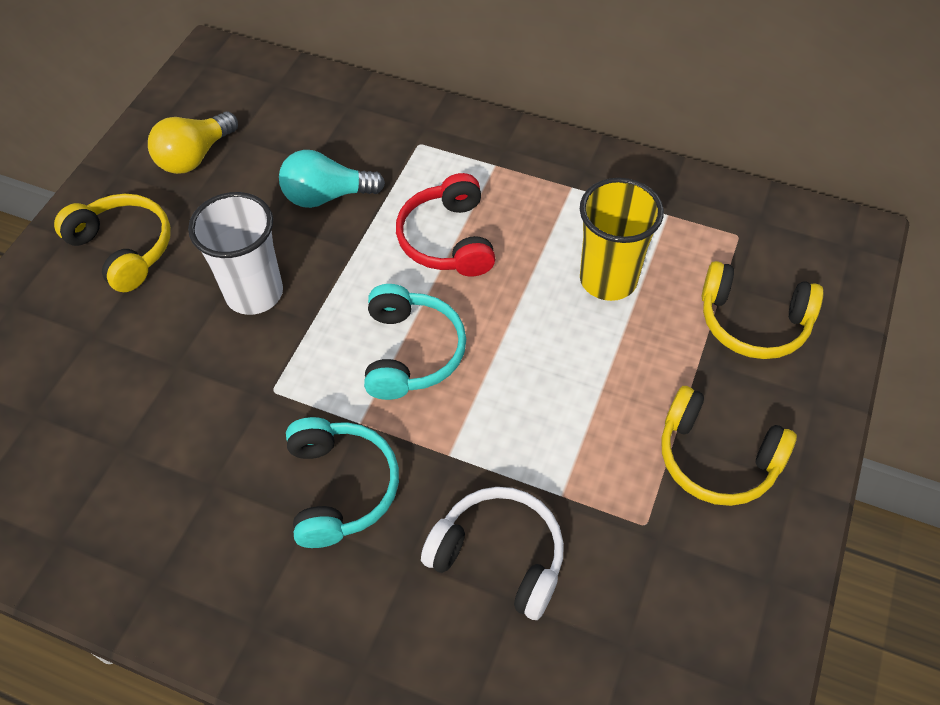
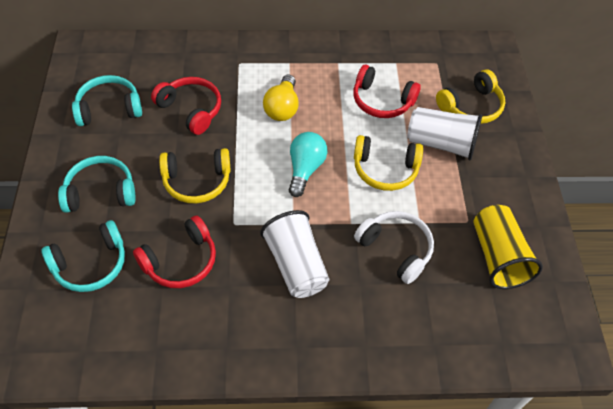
red headphones: [396,173,495,277] = 1 -> [133,215,216,288] [151,77,221,135] [353,65,421,118] = 3
turquoise headphones: [286,417,399,548] [364,284,466,400] = 2 -> [41,220,125,292] [58,156,136,213] [72,75,142,126] = 3
white cup: [188,192,283,315] = 1 -> [260,210,329,298] [407,107,482,160] = 2

